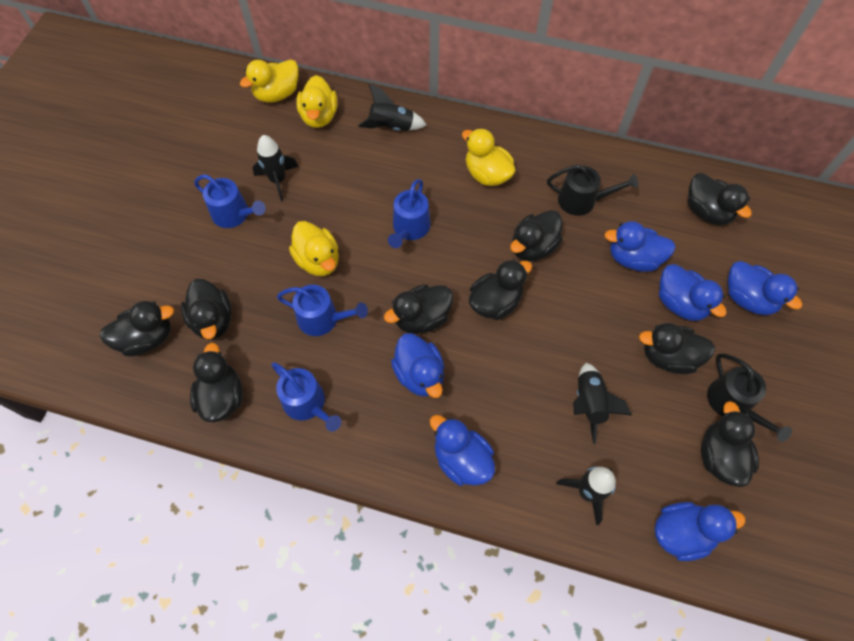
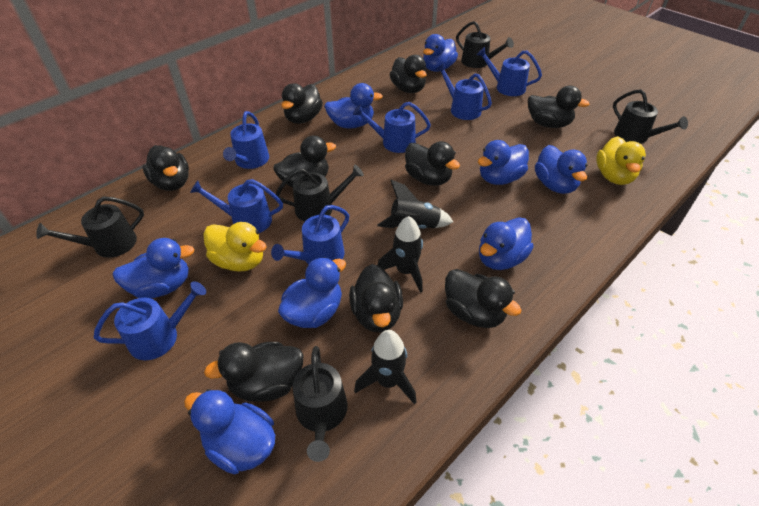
black rocket: [253,135,299,201] [358,84,426,131] [556,466,616,525] [573,363,632,444] = 4 -> [354,330,417,405] [377,180,453,229] [378,216,423,293] = 3
black watering can: [547,165,638,216] [707,353,792,442] = 2 -> [36,196,144,258] [275,165,364,221] [292,346,348,462] [456,21,514,68] [613,89,688,144] = 5
blue duck: [391,333,444,398] [430,415,495,486] [604,221,676,272] [654,502,746,561] [659,264,727,321] [728,261,802,315] = 6 -> [113,238,195,299] [184,389,275,474] [278,257,346,328] [324,83,383,128] [423,34,458,72] [478,140,529,185] [479,217,534,270] [535,145,588,194] = 8
blue watering can: [194,175,266,228] [271,362,341,432] [277,285,368,336] [388,179,431,248] = 4 -> [94,281,206,360] [190,179,283,233] [223,111,269,169] [271,205,349,265] [353,102,431,153] [435,63,492,120] [477,47,542,96] = 7
yellow duck: [240,59,298,103] [289,221,339,276] [296,75,338,128] [462,128,516,186] = 4 -> [203,222,267,272] [596,136,646,185] = 2

